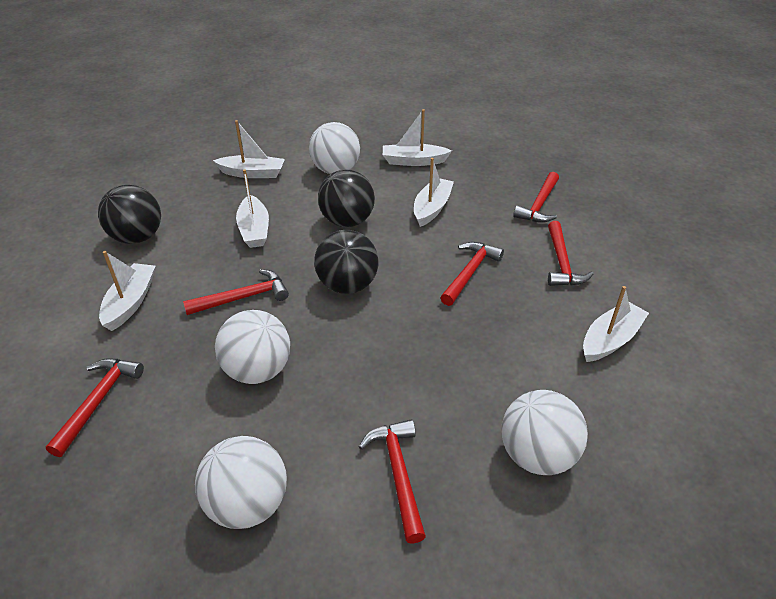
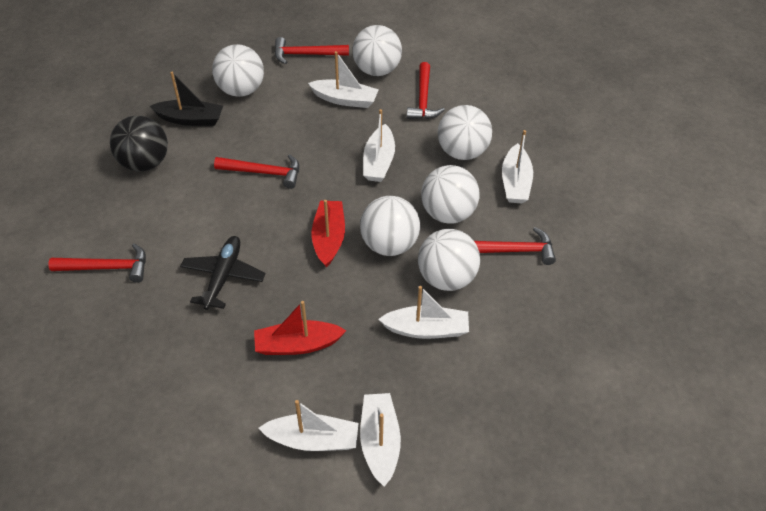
black ball: [98,185,161,244] [314,230,378,294] [318,170,375,227] = 3 -> [110,116,168,171] = 1
black boat: none = 0 -> [150,72,223,126] = 1
black plane: none = 0 -> [180,236,266,310] = 1
red boat: none = 0 -> [254,301,347,355] [311,200,345,268] = 2
red hammer: [46,358,144,457] [183,269,289,315] [359,419,426,544] [440,242,504,306] [513,172,559,223] [548,221,593,286] = 6 -> [49,243,146,283] [214,154,299,189] [275,37,349,64] [407,62,445,119] [474,227,556,265] = 5
white ball: [195,436,287,529] [215,310,290,384] [309,122,360,174] [502,390,588,475] = 4 -> [212,44,264,97] [352,25,402,76] [360,196,420,256] [418,229,480,291] [421,165,480,224] [438,105,492,160] = 6

